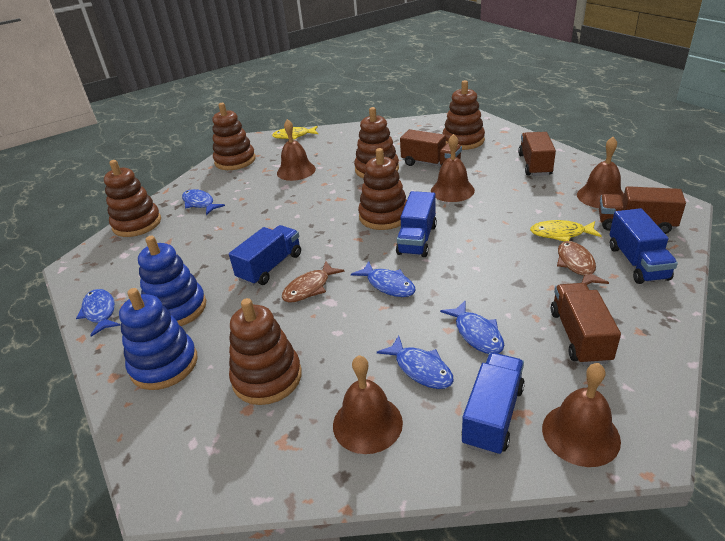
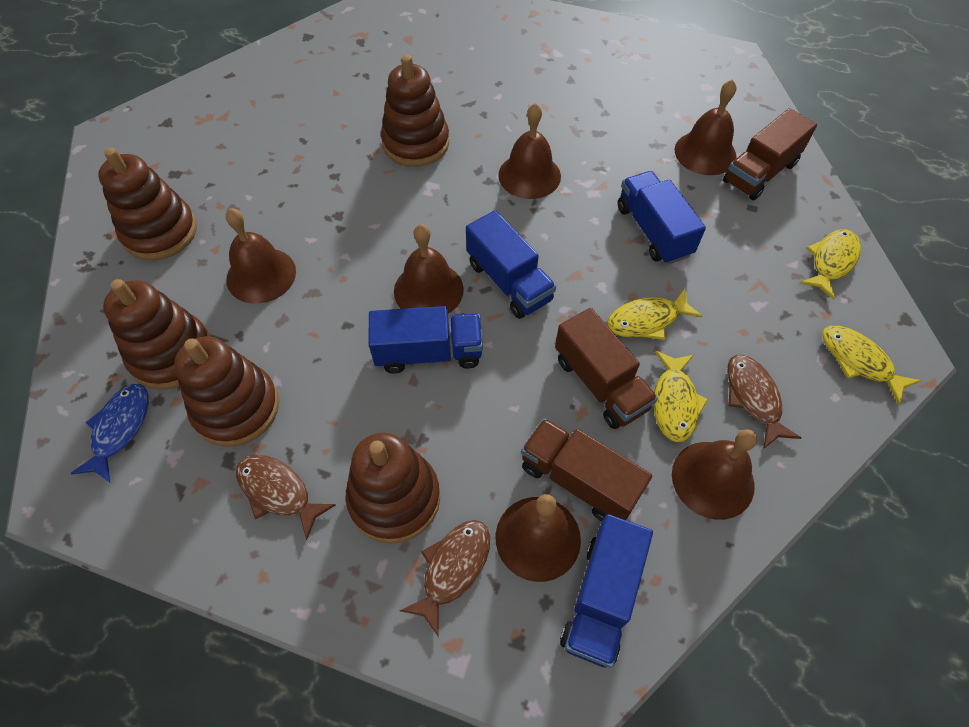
blue fish: [76,289,120,337] [182,189,225,215] [351,261,416,297] [377,336,454,389] [440,300,504,354] = 5 -> [70,384,149,482] = 1
blue stacking toy: [119,288,197,390] [138,236,206,326] = 2 -> none = 0
brown bell: [277,119,316,181] [333,355,403,454] [431,134,475,202] [542,363,621,467] [577,137,624,208] = 5 -> [226,208,296,304] [394,224,464,314] [496,494,581,582] [498,103,561,199] [672,429,757,520] [675,79,737,175] = 6
brown fish: [282,261,345,303] [557,241,609,285] = 2 -> [236,455,336,540] [399,520,490,636] [727,355,801,449] = 3
brown stacking toy: [104,160,161,237] [212,103,256,170] [229,298,302,405] [354,107,399,178] [358,148,407,230] [442,80,485,150] = 6 -> [98,148,197,260] [103,279,211,390] [174,336,279,447] [346,433,440,544] [381,55,449,167] = 5
brown truck: [400,129,462,166] [518,132,556,176] [551,283,621,365] [599,186,686,234] = 4 -> [521,418,652,522] [555,308,658,429] [723,108,817,200] = 3
yellow fish: [272,126,318,139] [530,220,602,242] = 2 -> [607,288,702,340] [653,351,708,442] [800,229,861,300] [822,326,921,405] = 4

